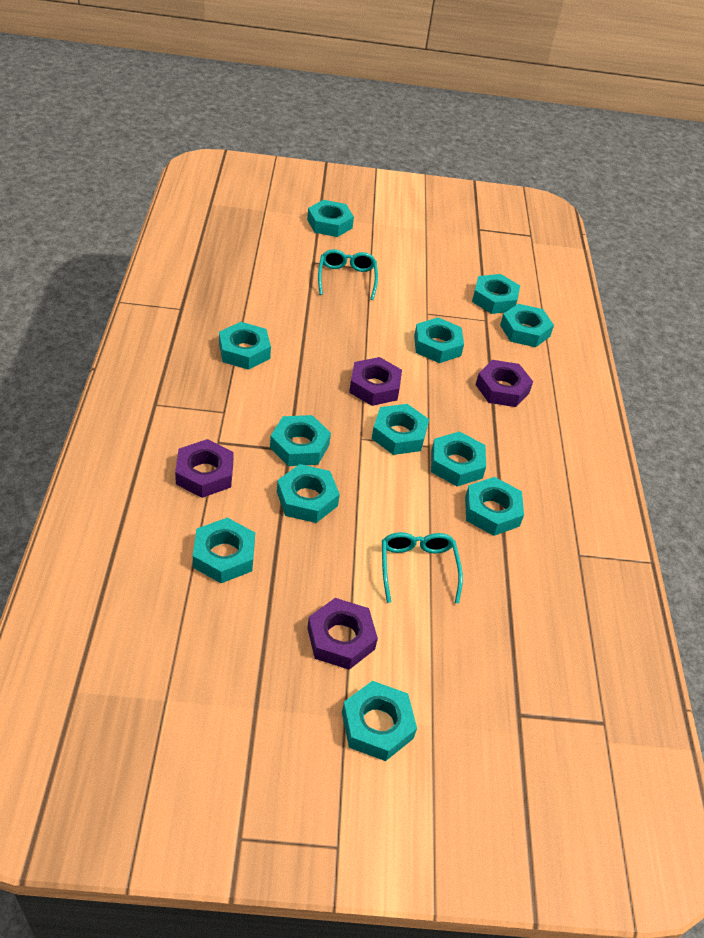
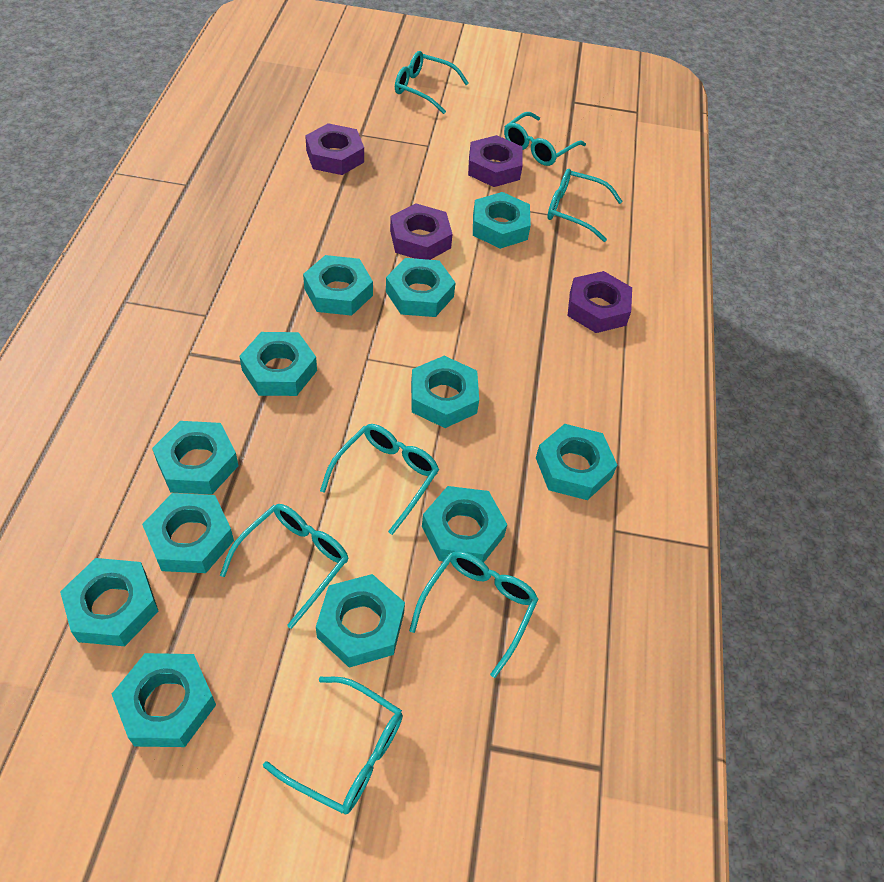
turquoise glasses: [318,249,378,300] [382,532,463,604] = 2 -> [220,504,349,629] [263,677,403,814] [320,424,439,535] [395,51,469,114] [409,551,538,678] [504,112,586,166] [547,169,623,242] = 7

